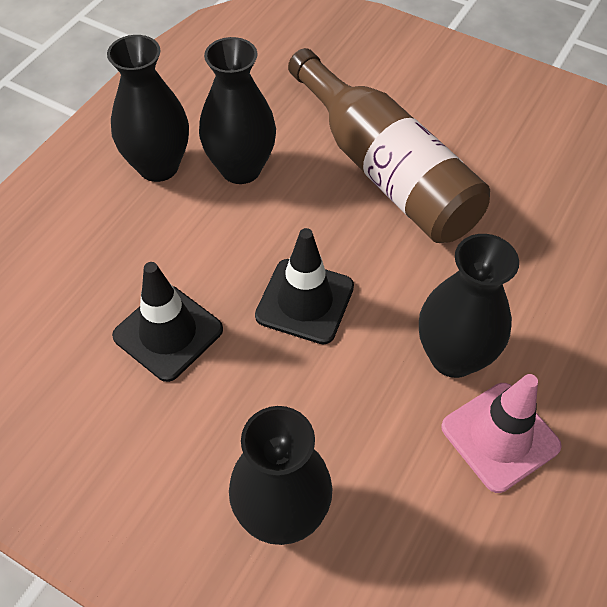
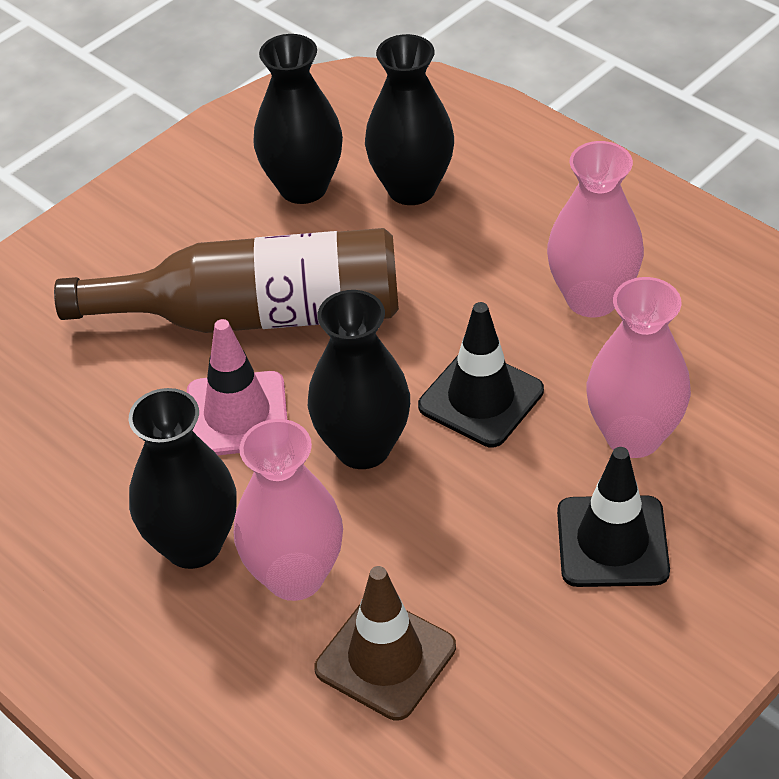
brown traffic cone: none = 0 -> [314,566,456,721] = 1
pink vase: none = 0 -> [234,419,343,601] [547,141,644,318] [587,277,691,458] = 3

